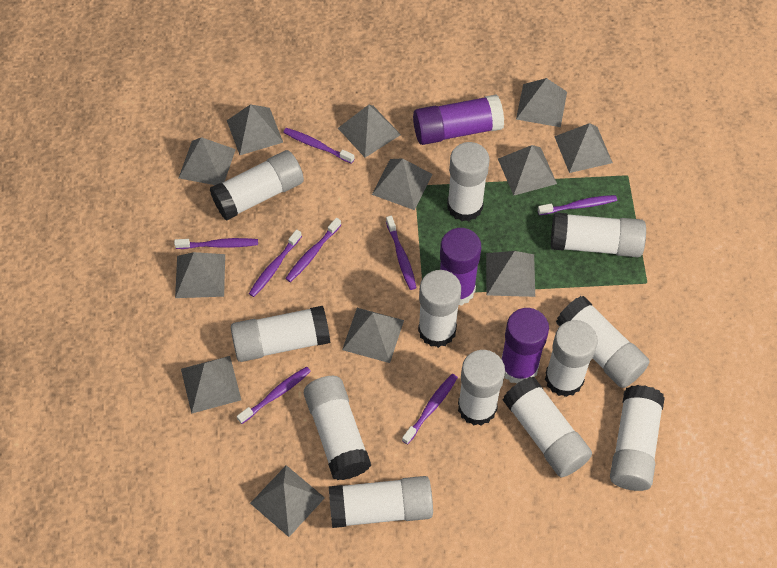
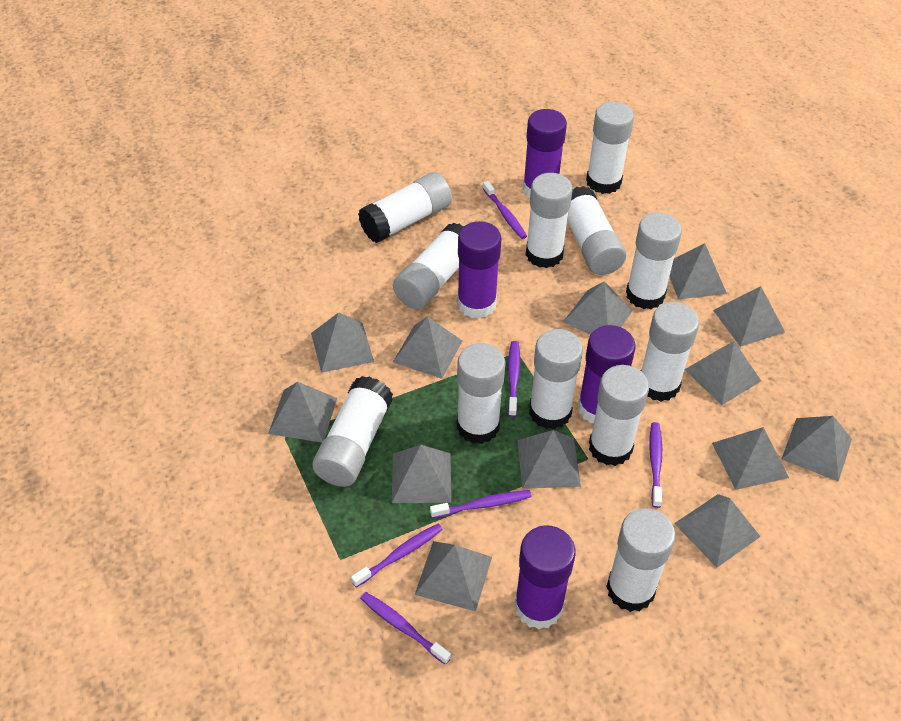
grey pyramid: [175,252,225,298] [179,137,236,185] [181,356,241,414] [227,104,283,155] [250,465,325,537] [338,105,401,158] [342,308,404,363] [372,158,432,210] [486,251,535,297] [498,145,557,196] [516,78,567,127] [554,123,613,173] = 12 -> [268,382,337,442] [311,312,374,373] [392,445,451,503] [393,317,462,379] [415,541,492,612] [517,430,581,489] [563,281,632,335] [669,243,727,299] [674,494,761,568] [685,341,761,405] [712,427,789,490] [713,286,785,347] [781,416,852,482] = 13
purple glue stick: [413,94,504,145] [440,228,481,306] [501,308,549,384] = 3 -> [457,221,501,319] [514,525,576,629] [523,109,567,198] [578,325,635,423] = 4
purple toothbrush: [174,238,258,249] [237,366,311,424] [249,229,302,297] [283,128,354,164] [285,218,341,282] [386,216,416,290] [402,374,458,445] [538,195,617,215] = 8 -> [351,524,443,588] [360,592,451,665] [430,490,531,518] [483,181,527,239] [508,341,520,417] [649,422,662,508] = 6

